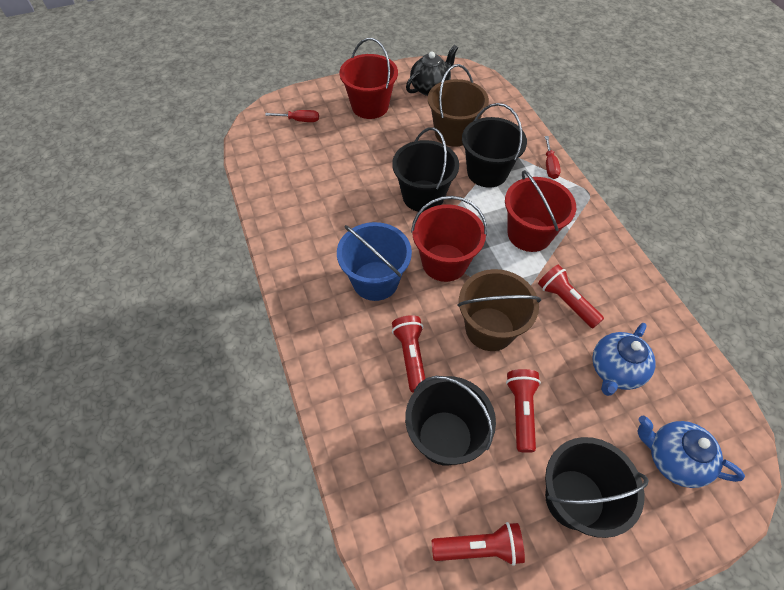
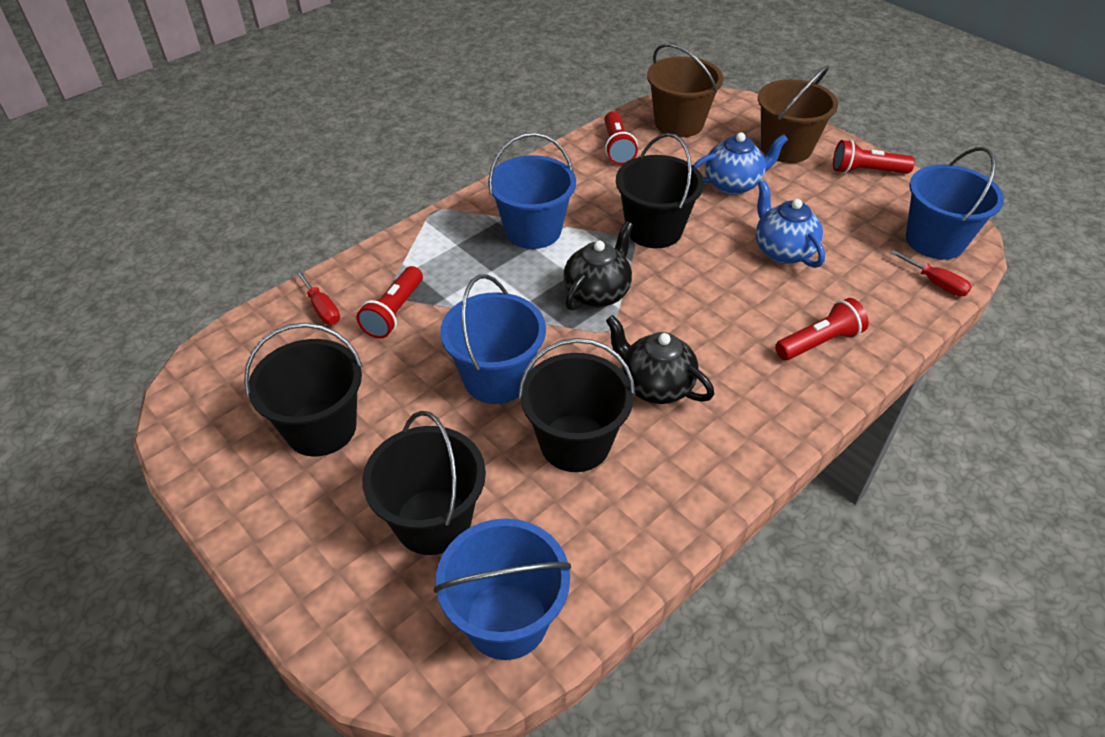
black teapot: [406,45,458,96] = 1 -> [563,221,633,311] [606,315,714,404] = 2
blue bucket: [337,222,412,301] = 1 -> [434,518,571,660] [440,274,546,404] [488,133,576,249] [906,147,1004,259] = 4
red bucket: [339,38,398,119] [411,196,487,282] [505,170,576,252] = 3 -> none = 0

